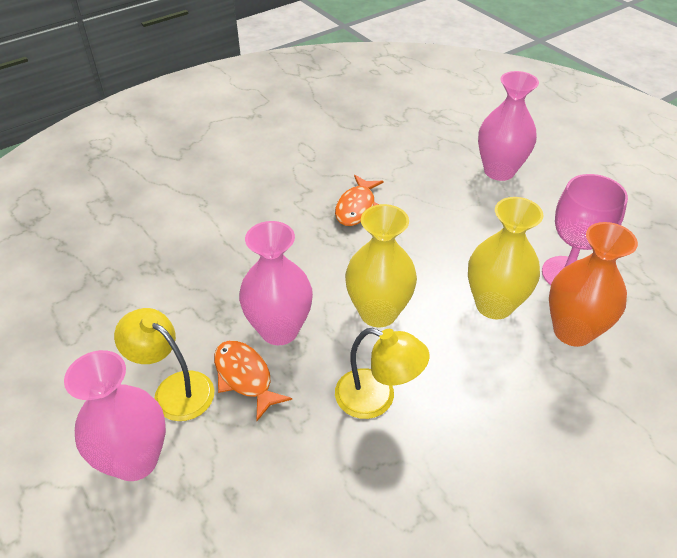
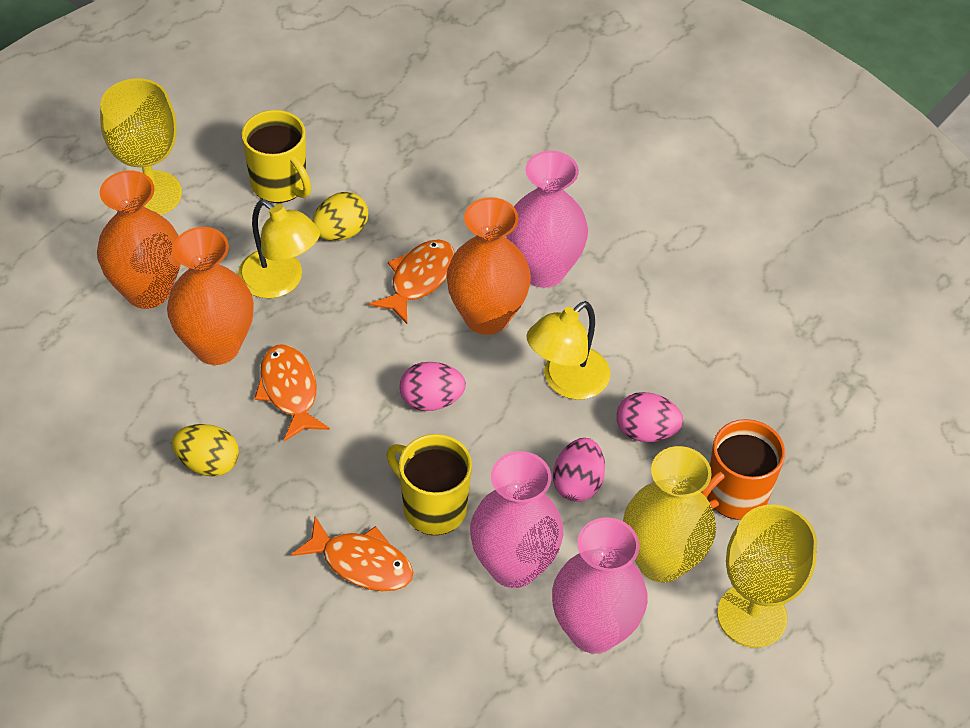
orange fish: [214,340,292,421] [335,175,383,226] = 2 -> [254,344,330,441] [291,516,413,591] [369,239,455,324] = 3
orange mug: none = 0 -> [701,419,785,520] = 1
orange vase: [549,222,638,347] = 1 -> [97,170,181,309] [167,227,254,365] [446,197,531,335] = 3
pink egg: none = 0 -> [400,362,466,411] [553,438,605,502] [617,392,683,442] = 3
pink goblet: [542,174,628,285] = 1 -> none = 0
yellow egg: none = 0 -> [172,424,239,477] [312,192,369,241] = 2
yellow goblet: none = 0 -> [100,78,182,215] [717,504,817,648] = 2
yellow mug: none = 0 -> [242,110,311,203] [387,434,472,535] = 2
yellow vase: [345,204,417,327] [468,197,543,319] = 2 -> [623,446,716,583] = 1

